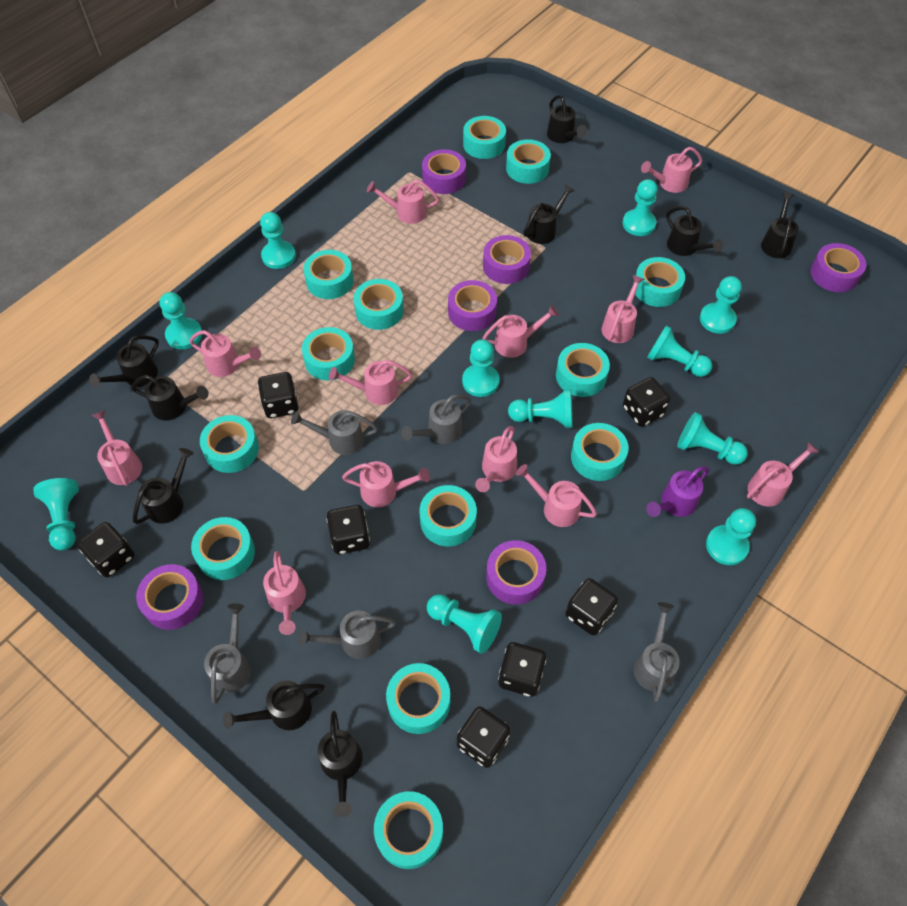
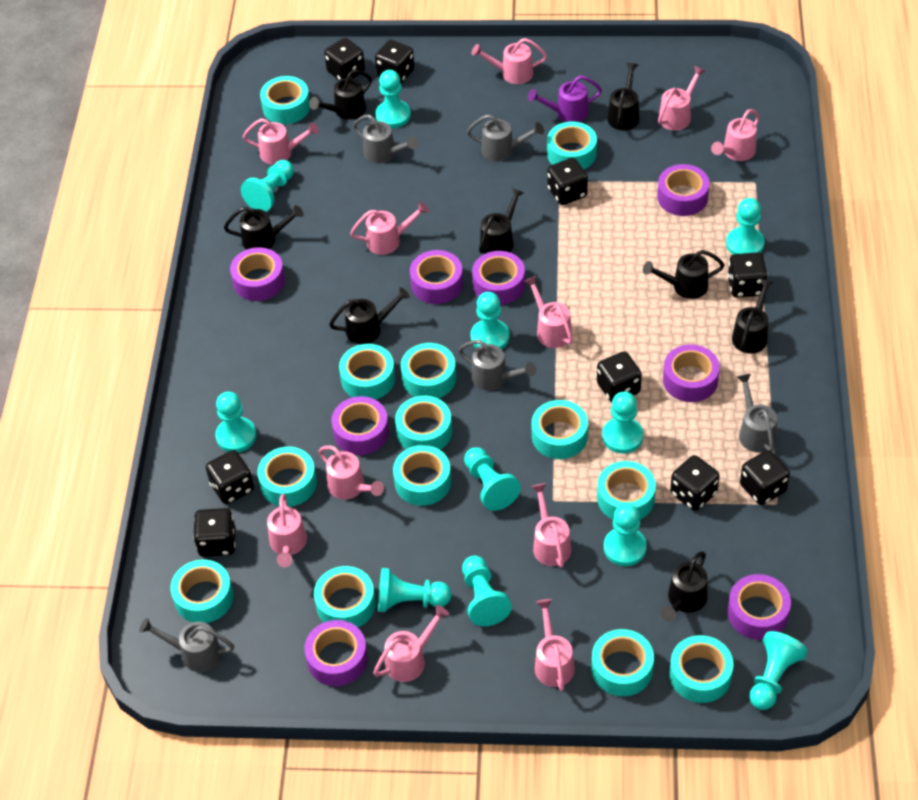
black dice: [77,522,135,577] [258,372,299,418] [326,505,370,554] [457,707,511,768] [498,642,546,697] [565,578,618,635] [623,377,670,427] = 7 -> [193,508,235,557] [206,450,254,504] [324,38,365,80] [375,40,415,83] [547,158,588,205] [597,351,642,403] [670,455,720,511] [728,252,768,298] [740,450,790,505] = 9
black watering can: [89,335,159,388] [131,375,209,421] [133,448,194,524] [223,681,325,730] [318,711,362,817] [523,184,575,244] [547,95,587,143] [666,206,723,256] [761,193,799,258] = 9 -> [224,205,304,250] [309,70,372,120] [329,287,410,344] [479,188,524,254] [607,63,639,130] [643,250,724,299] [660,551,708,622] [732,279,774,353] = 8
pink watering can: [91,410,142,486] [189,330,261,377] [263,551,306,635] [329,360,412,405] [342,461,430,507] [367,180,439,224] [475,426,517,492] [483,305,559,358] [516,464,597,527] [602,275,645,343] [641,147,703,193] [747,442,819,507] = 12 -> [243,118,319,165] [267,494,307,567] [318,445,384,500] [350,201,429,255] [373,605,449,682] [471,38,547,84] [524,276,573,348] [531,483,572,568] [535,599,575,691] [658,66,706,131] [711,109,760,161] = 11
purple tape: [136,564,204,630] [422,149,466,194] [448,280,497,331] [483,235,531,284] [486,540,546,604] [810,243,866,292] = 6 -> [230,247,285,301] [304,620,368,686] [331,396,389,455] [410,250,463,304] [472,251,525,305] [657,164,710,216] [663,344,720,402] [728,574,791,640] = 8

